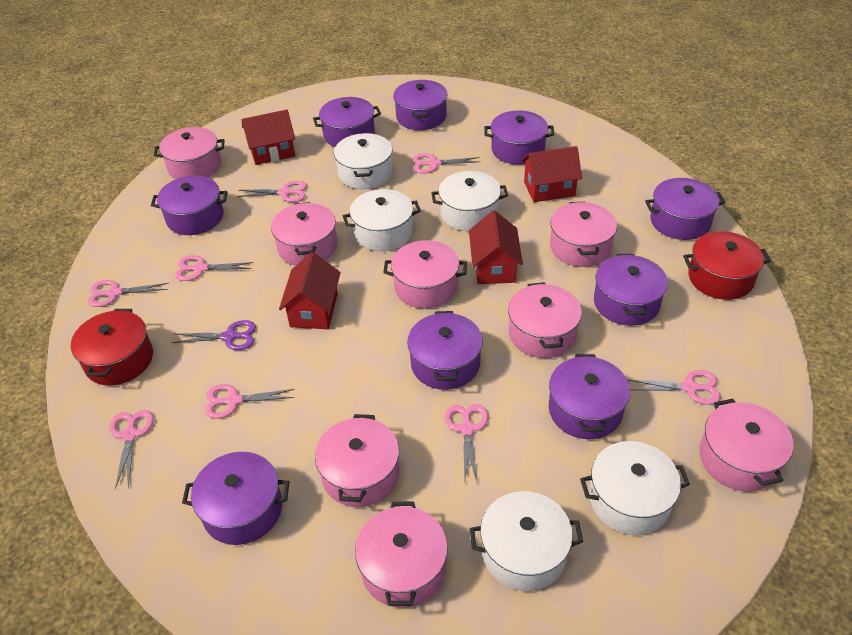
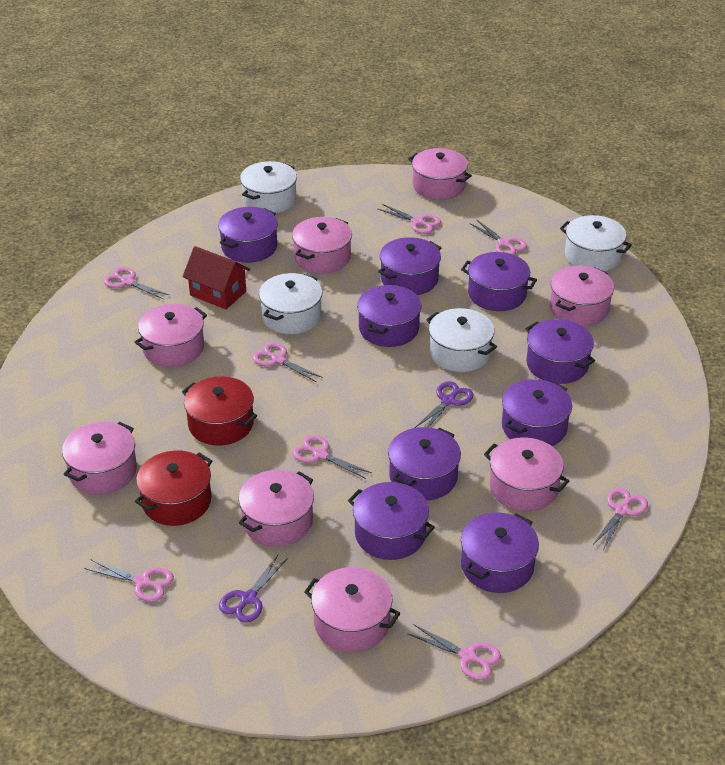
purple scissors: [172,320,256,350] = 1 -> [219,555,288,623] [415,381,473,428] = 2
red house: [241,110,295,165] [279,252,341,329] [469,210,523,284] [521,146,582,202] = 4 -> [183,246,250,310] = 1
white pot: [334,133,393,189] [343,189,421,251] [431,171,508,231] [470,491,583,591] [580,441,690,535] = 5 -> [240,161,297,213] [259,273,322,334] [426,308,497,372] [560,215,632,271] = 4

